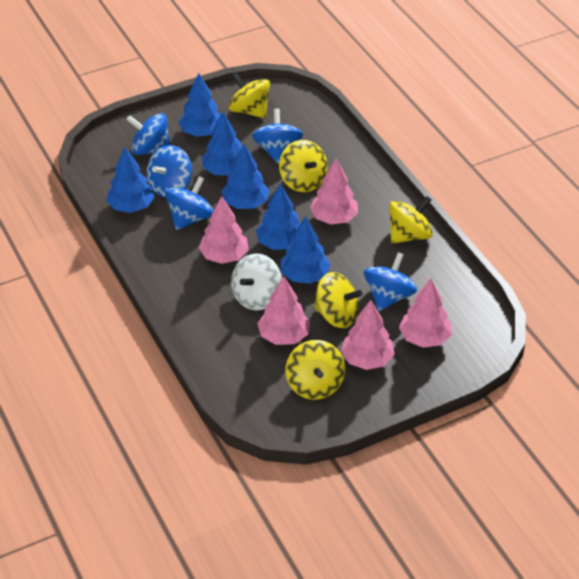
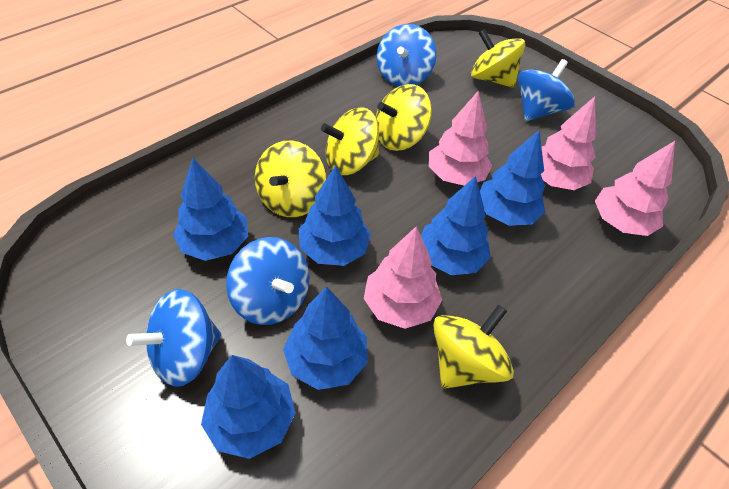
blue spinning top: [126,113,171,155] [147,145,192,197] [165,176,213,230] [252,108,303,164] [364,252,417,311] = 5 -> [126,289,221,387] [226,237,309,325] [377,24,437,86] [518,59,575,121] = 4
pink tree: [199,196,249,264] [257,276,310,345] [310,159,358,225] [341,300,395,370] [399,278,452,348] = 5 -> [364,226,442,329] [429,91,492,186] [541,97,596,190] [595,141,675,236] = 4
white spinning top: [231,253,282,311] = 1 -> none = 0

